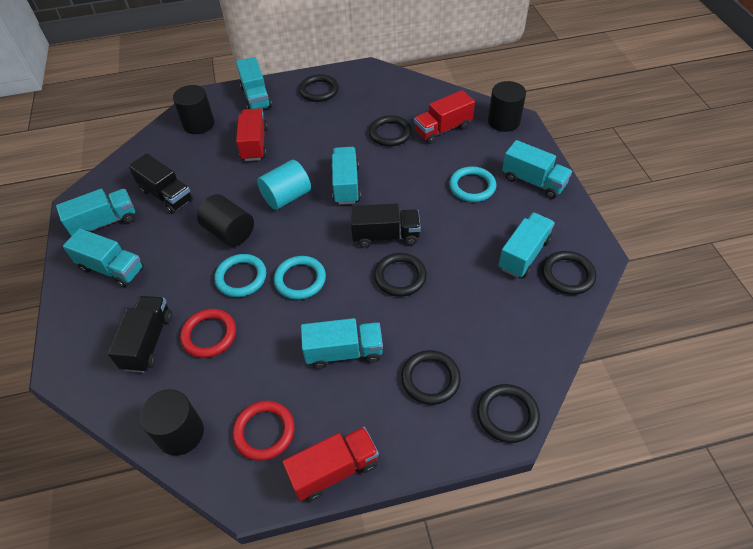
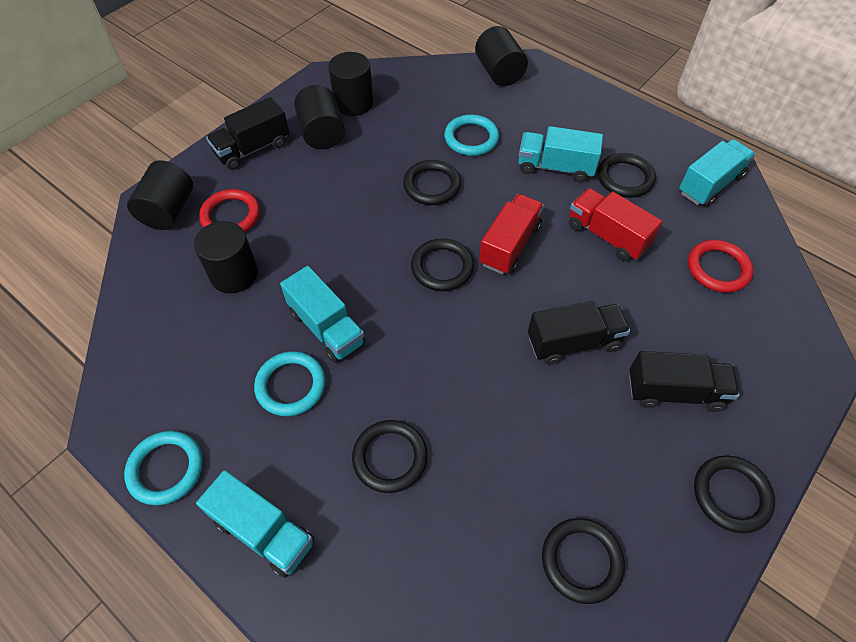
black cylinder: [140,389,204,456] [173,85,215,134] [197,194,254,247] [488,81,526,132] = 4 -> [127,160,193,230] [194,221,258,293] [294,85,345,149] [328,52,373,116] [475,26,528,86] = 5
red truck: [236,108,268,161] [282,427,379,501] [414,90,475,144] = 3 -> [479,194,544,274] [569,188,662,261] = 2
turquoise cylinder: [257,160,311,210] = 1 -> none = 0
turquoise truck: [56,189,135,236] [63,228,144,287] [236,57,272,109] [301,318,383,369] [332,147,361,205] [499,213,555,278] [502,140,572,199] = 7 -> [196,470,314,578] [280,266,365,363] [518,126,603,182] [679,139,755,207] = 4

